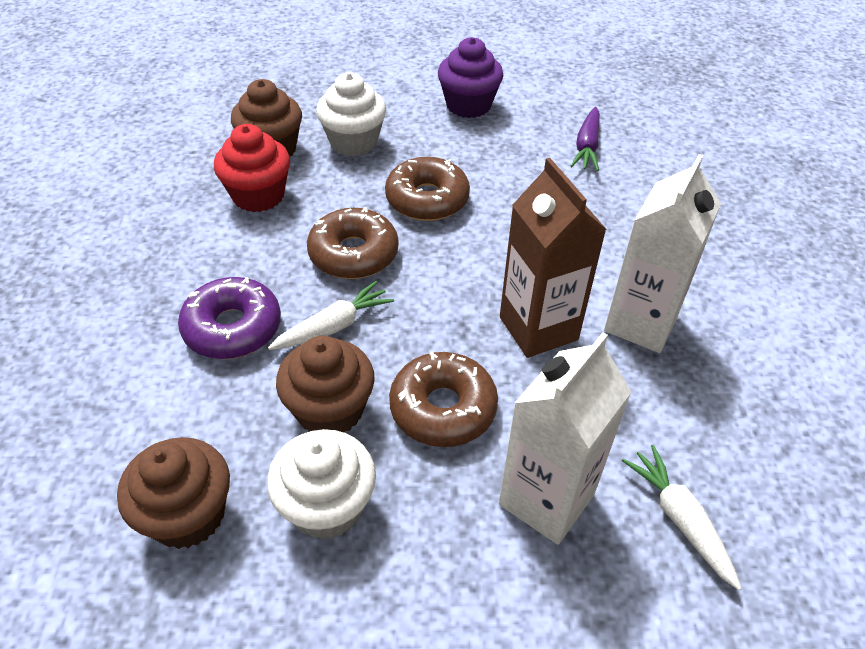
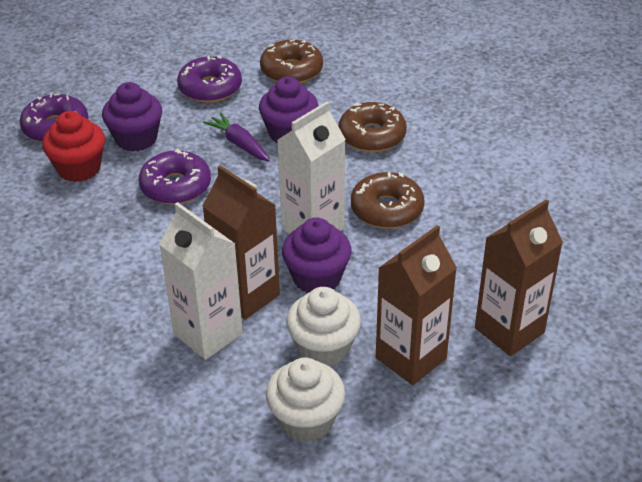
brown carton: [500,158,607,358] = 1 -> [202,166,280,320] [376,225,457,385] [475,199,563,356] = 3
brown cupcake: [117,437,230,549] [231,79,302,156] [276,336,375,433] = 3 -> none = 0
purple cupcake: [438,37,503,118] = 1 -> [102,82,162,152] [259,77,318,143] [282,217,352,293] = 3
purple donut: [178,277,281,359] = 1 -> [19,94,88,142] [139,148,211,205] [177,55,242,103] = 3
white carrot: [268,281,394,350] [622,445,742,590] = 2 -> none = 0

